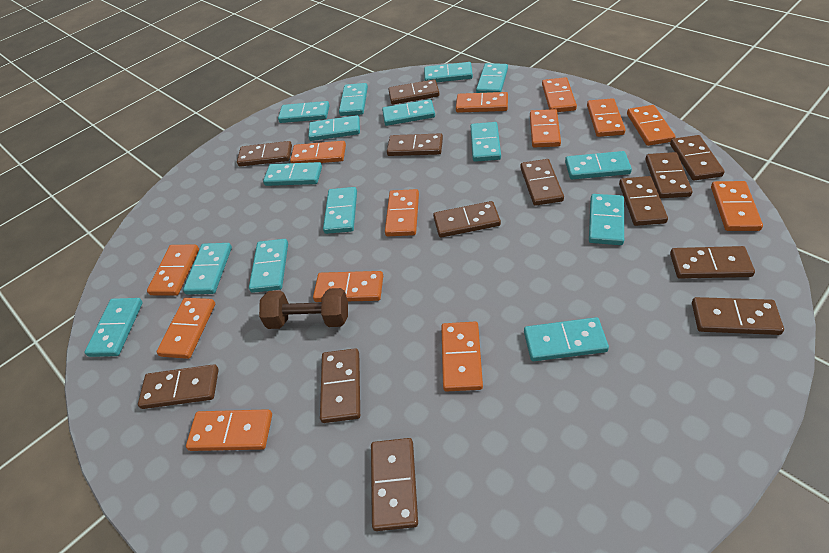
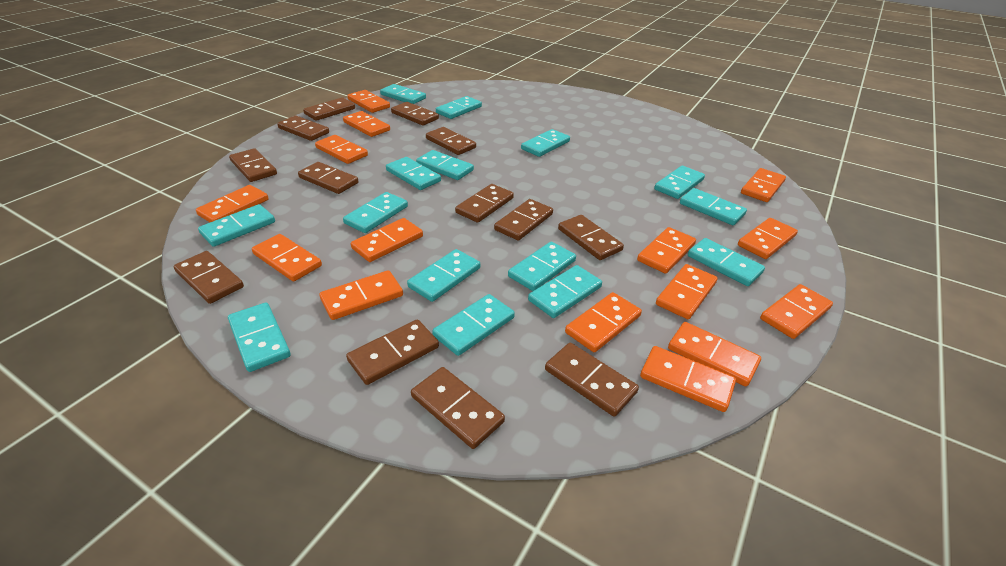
brown dumbbell: [259,288,348,329] = 1 -> none = 0
orange domino: [147,245,199,296] [157,298,215,359] [186,409,272,451] [290,141,346,163] [313,271,383,302] [385,189,419,236] [441,322,483,392] [456,92,508,113] [530,109,561,147] [542,77,577,112] [587,98,626,137] [627,105,676,146] [711,181,763,231] = 13 -> [196,185,269,222] [252,234,322,282] [315,135,368,164] [319,270,403,320] [343,111,390,137] [347,90,390,113] [351,218,423,262] [565,292,642,352] [637,227,696,274] [640,346,736,412] [656,264,718,319] [668,322,761,386] [738,218,798,259] [741,168,786,202] [760,284,833,339] = 15

